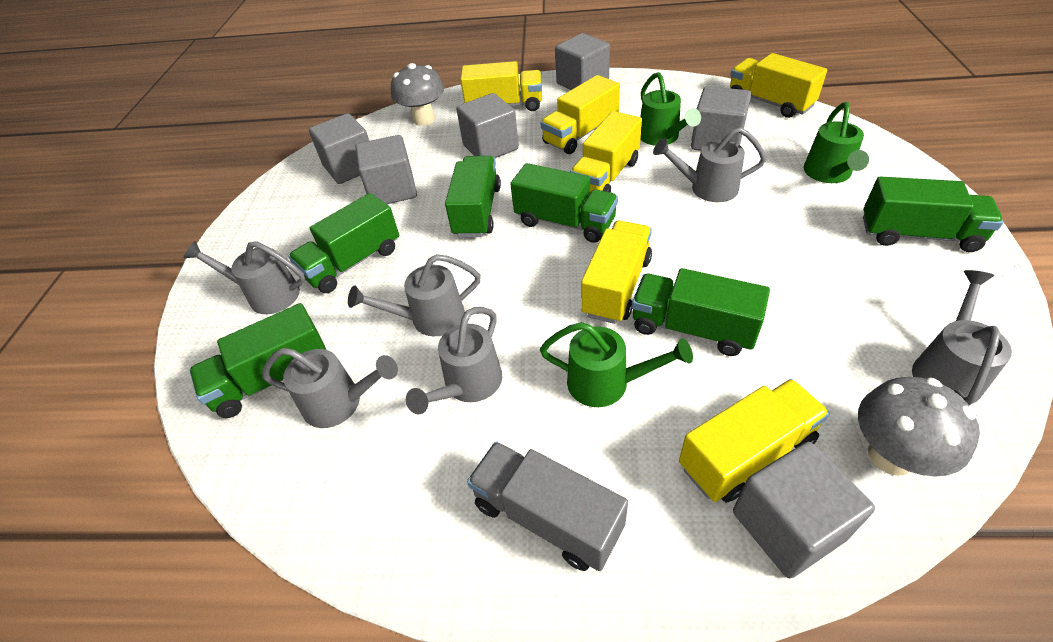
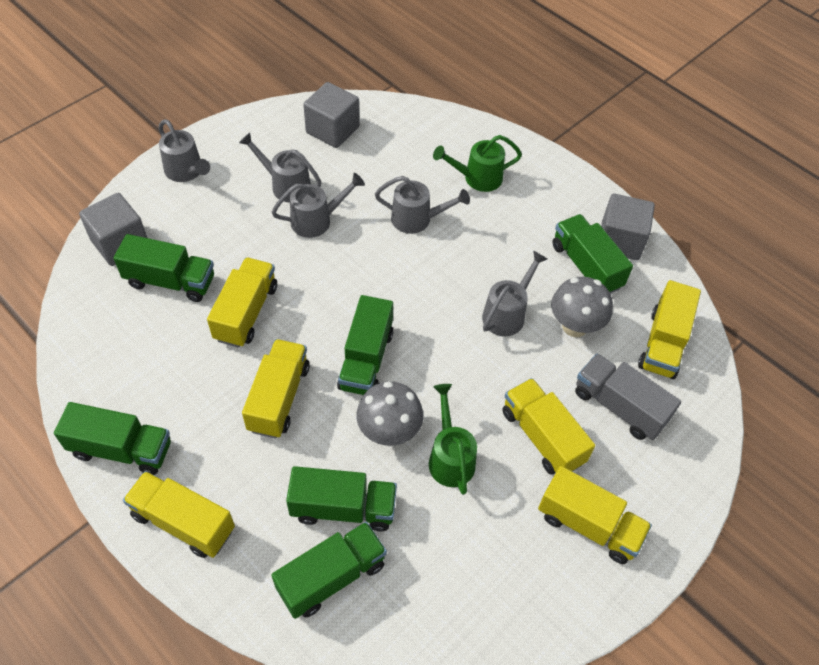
green watering can: [540,322,693,407] [640,72,701,146] [804,102,869,183] = 3 -> [429,384,477,495] [433,135,522,192] = 2
grey cube: [309,113,369,184] [355,135,417,204] [456,93,519,158] [555,33,610,90] [691,86,751,151] [733,442,875,578] = 6 -> [79,193,147,266] [303,82,359,148] [601,194,655,260] = 3
grey watering can: [184,241,306,314] [262,348,398,428] [348,254,481,336] [406,307,502,414] [653,127,766,202] [912,270,1012,405] = 6 -> [159,119,210,182] [239,133,322,203] [272,173,365,238] [375,176,470,234] [482,251,547,336] = 5

